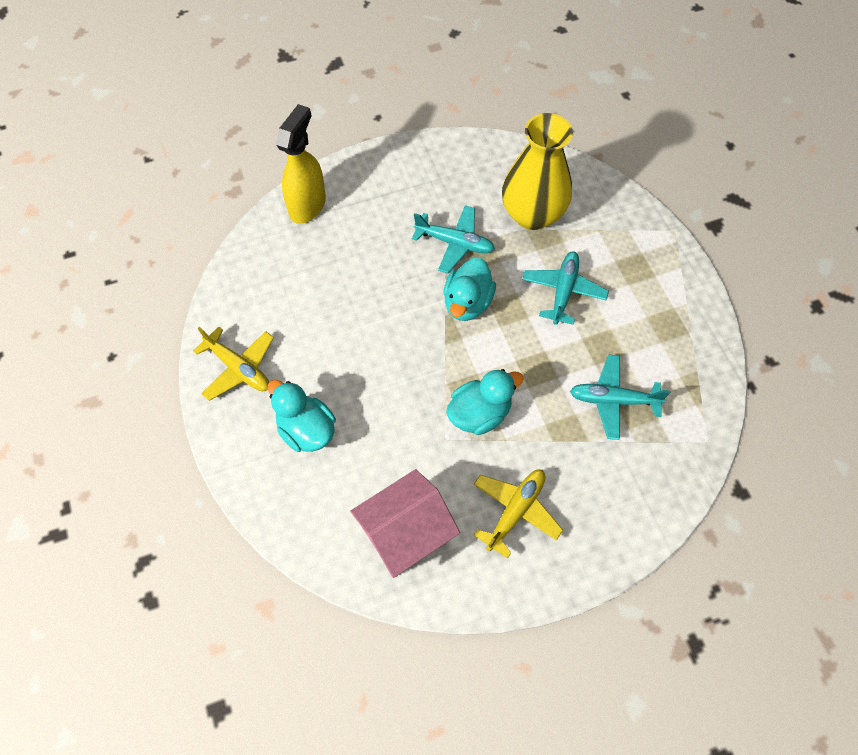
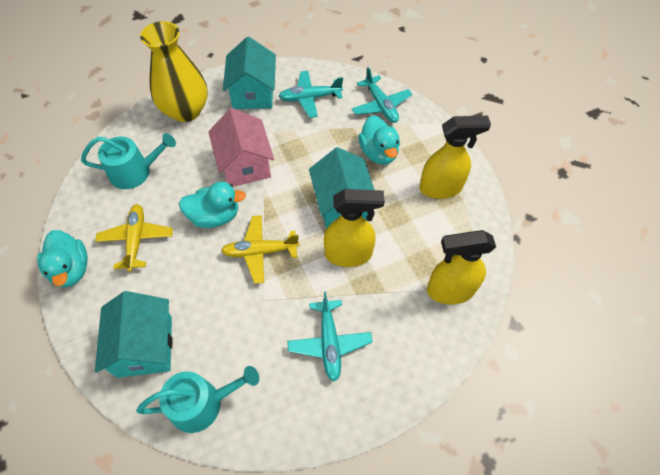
turquoise house: none = 0 -> [95,291,173,378] [223,37,276,109] [309,147,374,229] = 3
turquoise watering can: none = 0 -> [81,133,176,189] [136,366,259,433] = 2
yellow spray bottle: [276,104,326,224] = 1 -> [324,189,385,267] [419,116,491,199] [427,230,496,304] = 3

